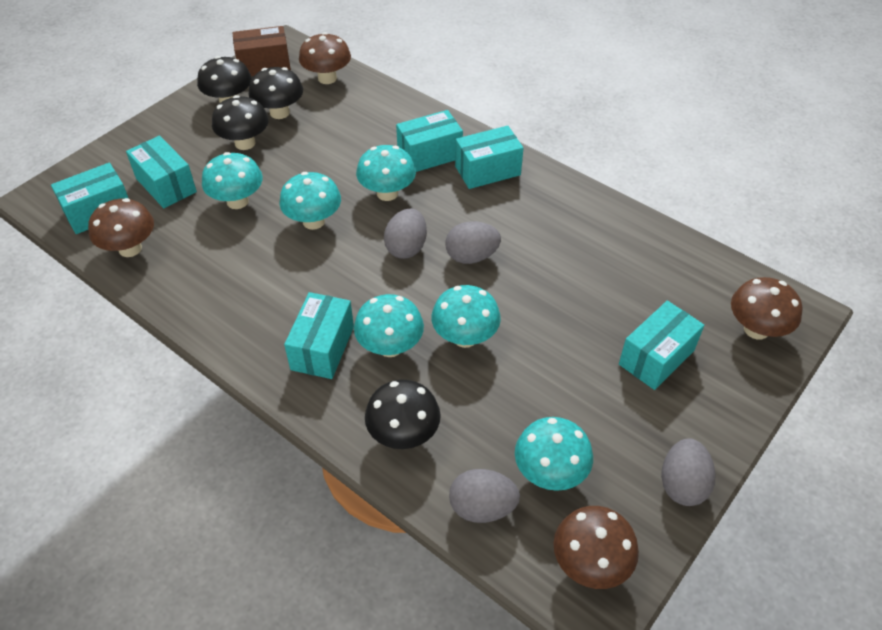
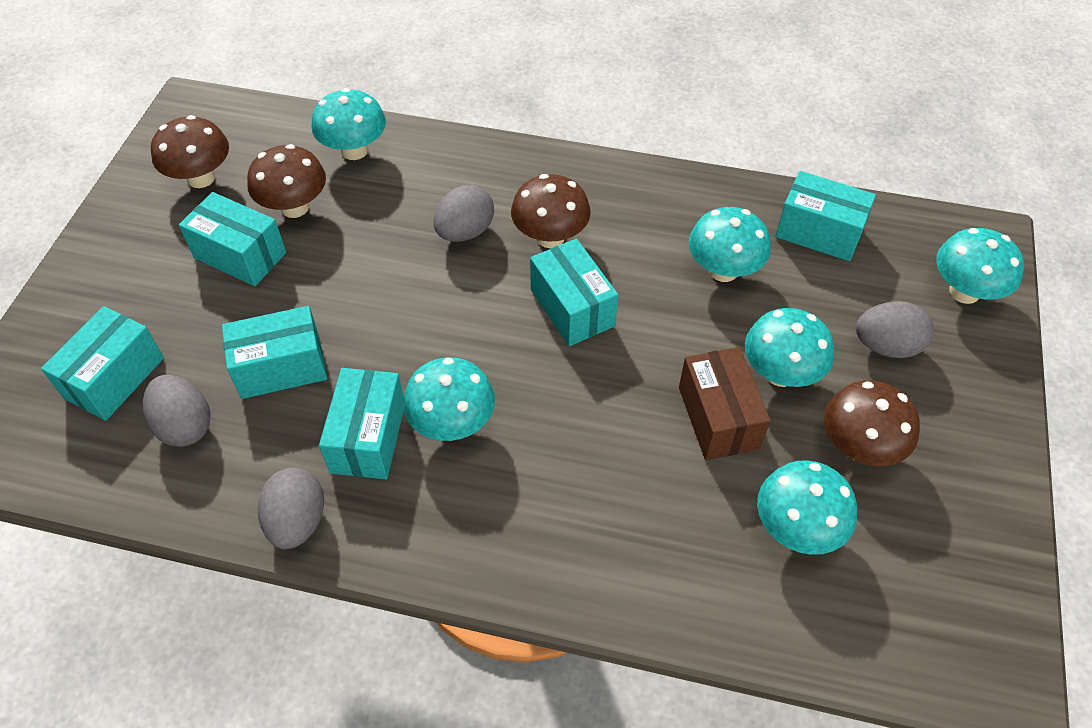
black mushroom: [197,56,252,103] [212,95,269,150] [249,67,303,119] [365,380,441,449] = 4 -> none = 0

